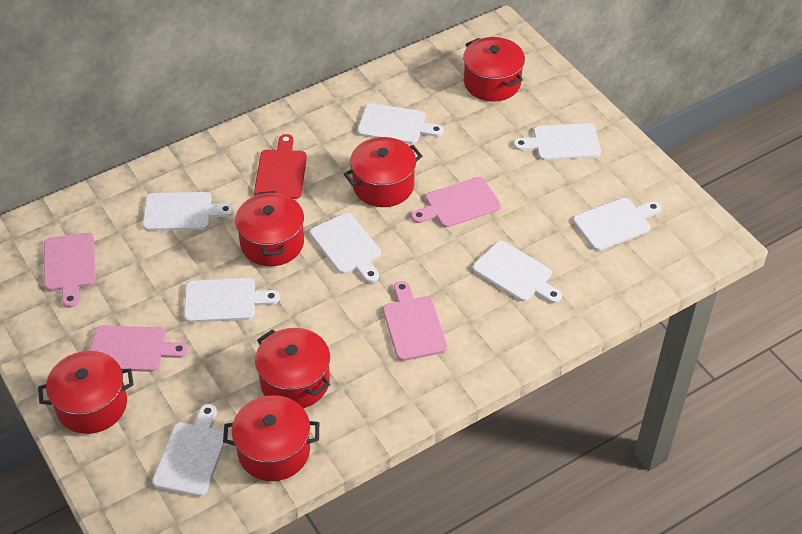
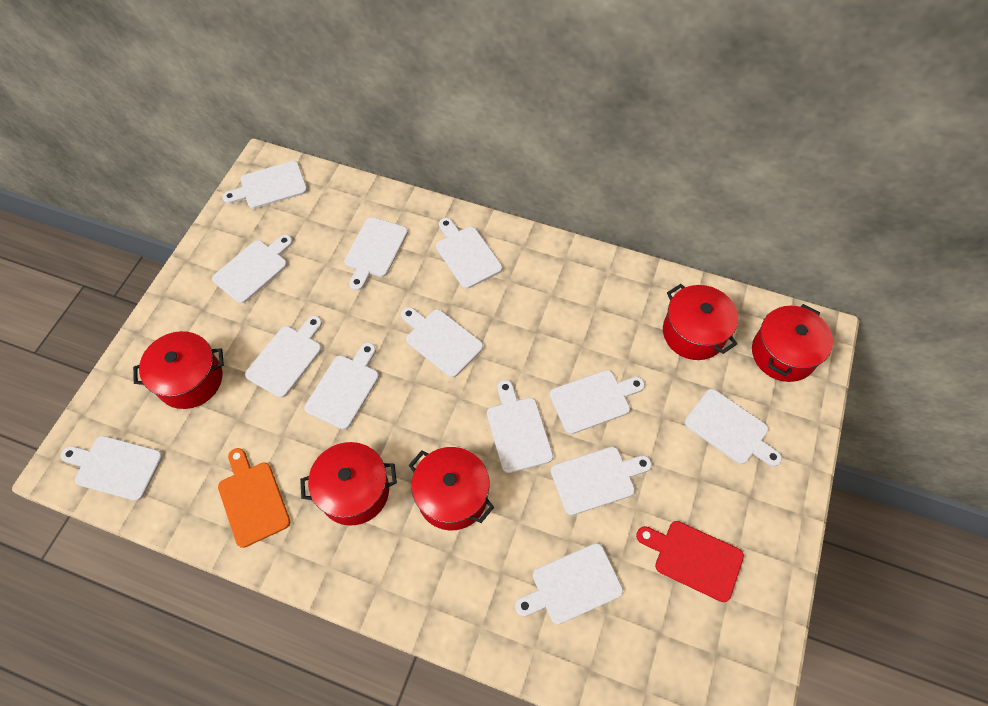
orange cutting board: none = 0 -> [218,448,290,548] = 1
pink cutting board: [44,233,96,308] [90,326,188,372] [383,281,447,361] [411,177,501,228] = 4 -> none = 0
red pot: [38,351,134,434] [223,395,319,481] [235,191,304,266] [255,328,330,408] [344,137,422,207] [463,37,525,102] = 6 -> [133,331,224,409] [300,442,397,526] [409,447,494,530] [663,284,738,360] [752,304,833,382] = 5
white cutting board: [143,192,234,231] [152,404,225,497] [184,278,280,323] [310,213,381,283] [357,103,444,144] [473,241,562,303] [513,123,601,161] [573,198,661,251] = 8 -> [61,436,163,501] [212,235,293,303] [222,161,307,209] [245,316,322,398] [305,342,379,430] [344,217,408,291] [401,307,483,377] [436,218,502,289] [487,380,553,473] [515,543,623,624] [550,370,645,434] [551,447,652,515] [685,389,782,467] = 13

